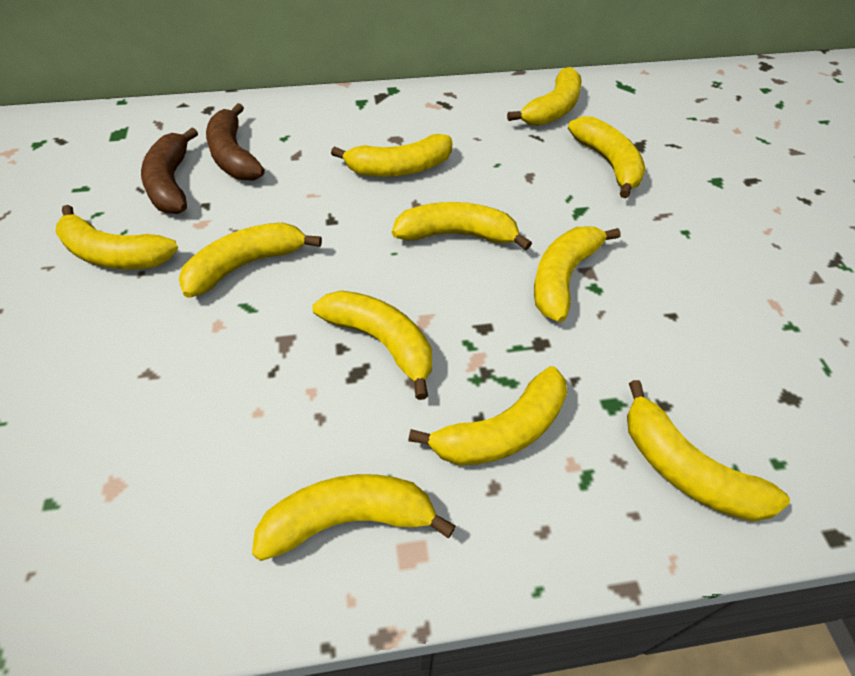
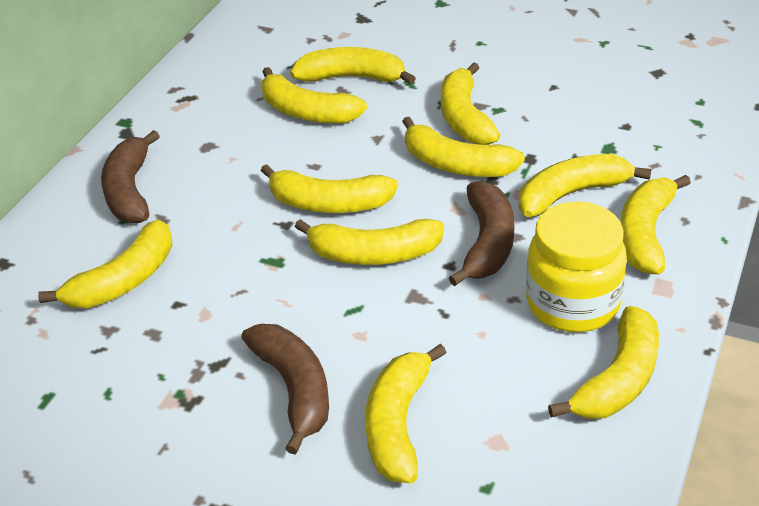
brown banana: [141,128,198,214] [206,103,265,180] = 2 -> [101,130,160,223] [241,324,329,455] [449,181,515,286] = 3
yellow jar: none = 0 -> [526,202,627,332] = 1

